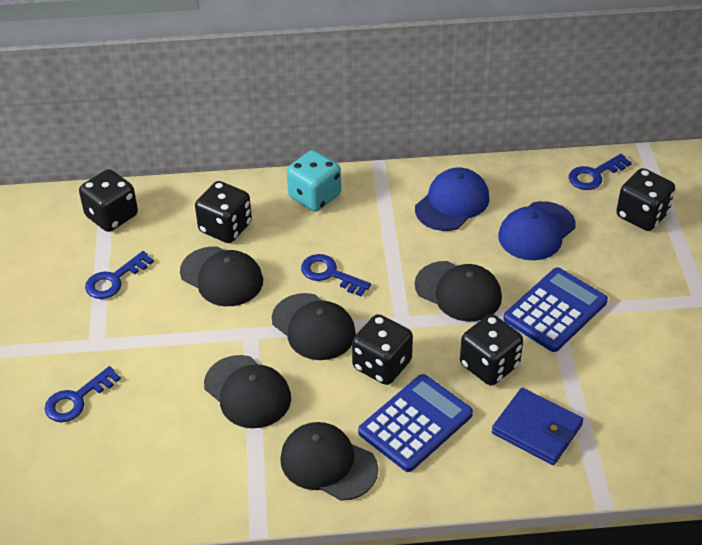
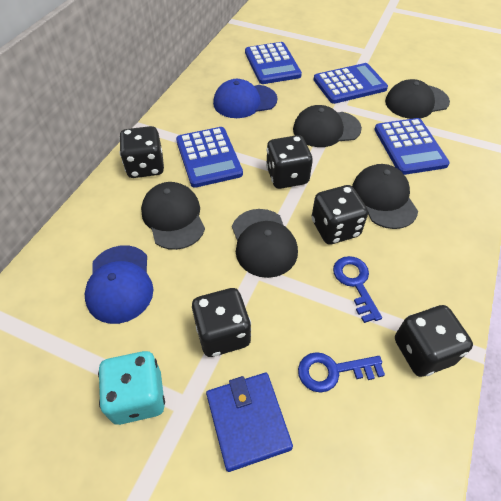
blue calculator: [358,374,473,472] [503,268,608,352] = 2 -> [176,127,243,188] [245,42,302,84] [314,63,388,104] [374,118,450,175] = 4
blue key: [45,366,121,422] [85,251,154,299] [301,254,371,296] [569,154,632,190] = 4 -> [298,352,385,393] [333,256,382,323] = 2

